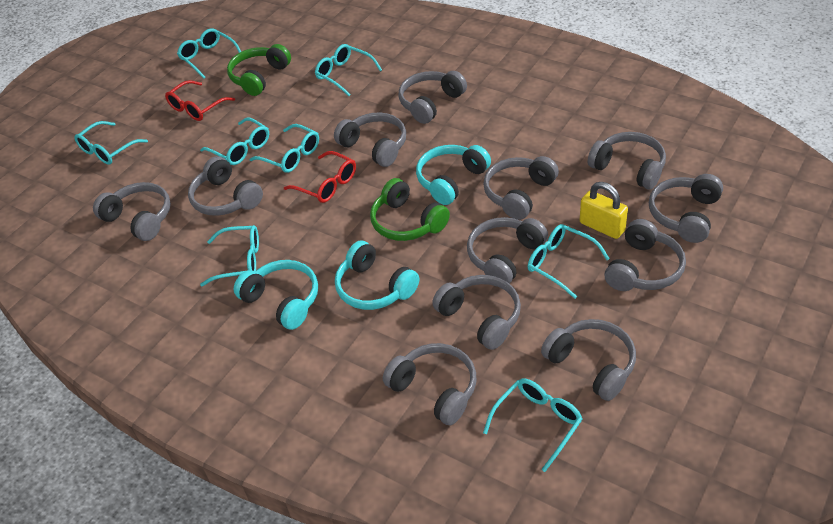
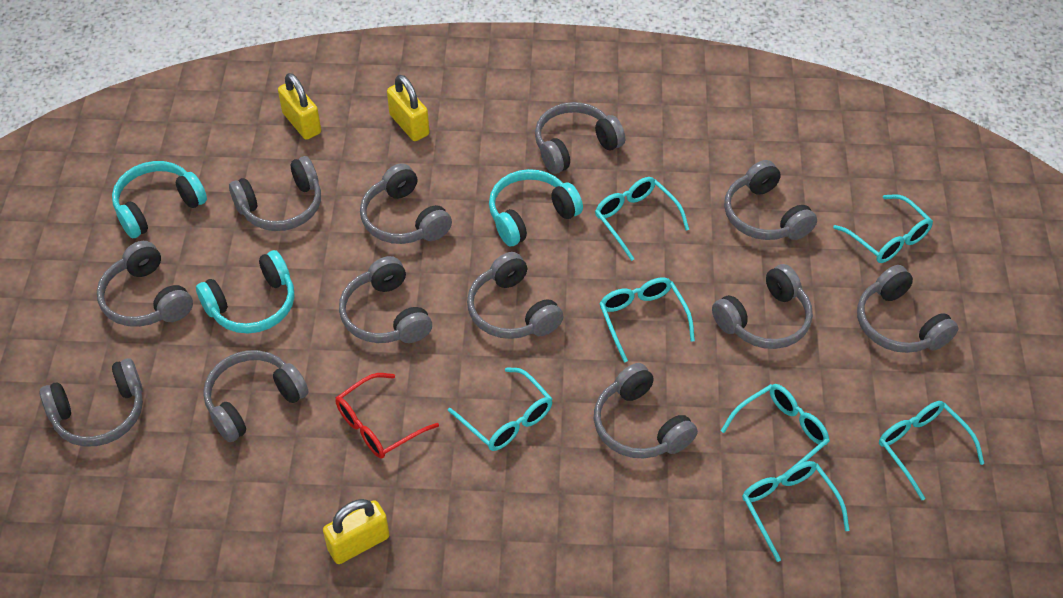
green headphones: [227,44,291,96] [370,178,450,241] = 2 -> none = 0
red glasses: [165,80,235,121] [284,151,356,203] = 2 -> [335,373,439,459] = 1
turquoise glasses: [74,121,148,165] [177,28,241,79] [200,118,269,165] [200,225,259,286] [250,124,319,173] [315,44,382,96] [483,378,582,472] [528,224,610,299] = 8 -> [448,367,553,451] [595,177,689,261] [599,278,695,362] [721,384,830,483] [742,461,850,562] [833,194,933,263] [879,401,984,500] = 7
yellow padlock: [580,182,628,239] = 1 -> [278,73,321,140] [323,499,390,564] [387,75,429,141] = 3

